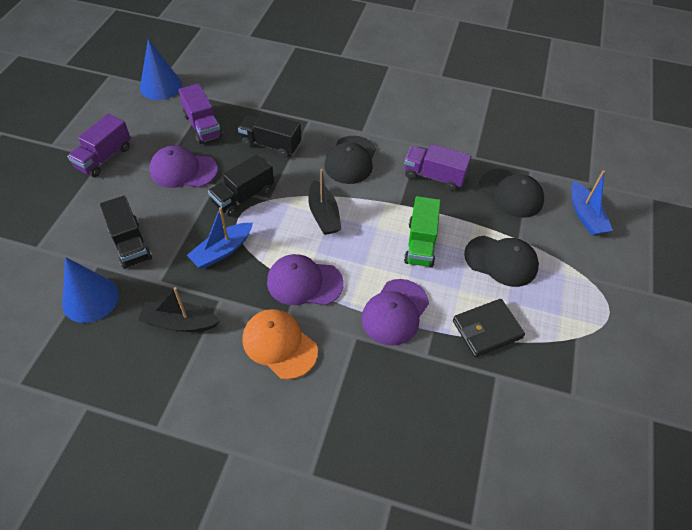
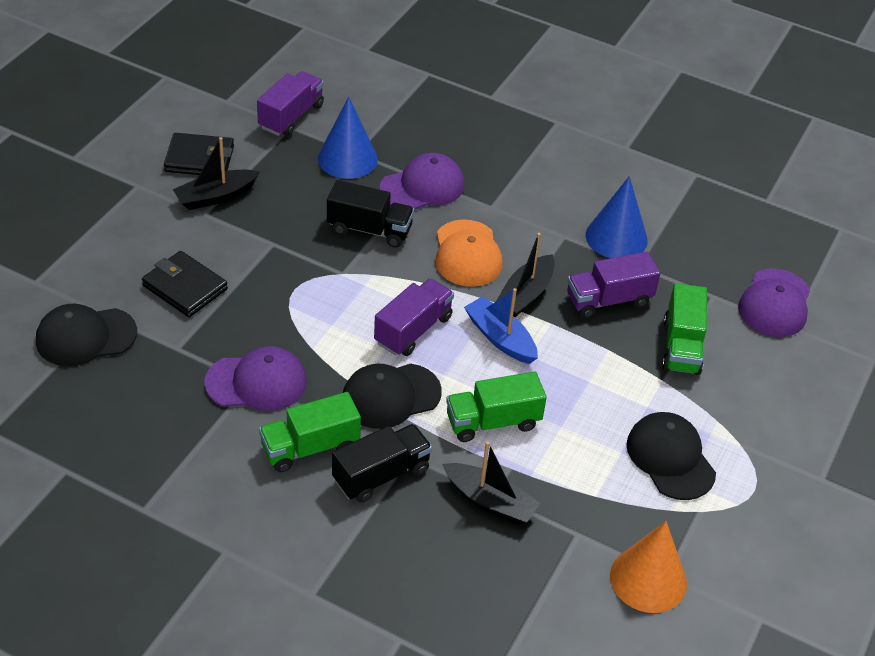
black boat: [138,287,220,332] [308,169,341,235] = 2 -> [173,137,259,210] [442,441,540,525] [496,233,555,317] = 3
black truck: [100,196,152,269] [208,154,274,217] [238,112,301,158] = 3 -> [327,180,414,248] [332,424,432,503] = 2
black wallet: [453,299,525,357] = 1 -> [142,251,228,317] [164,133,234,175] = 2
blue boat: [187,207,253,269] [571,170,613,235] = 2 -> [464,288,538,364] = 1
green truck: [404,196,441,267] = 1 -> [259,392,361,472] [446,372,547,442] [662,283,707,375] = 3
orange cone: none = 0 -> [610,521,687,613] = 1

